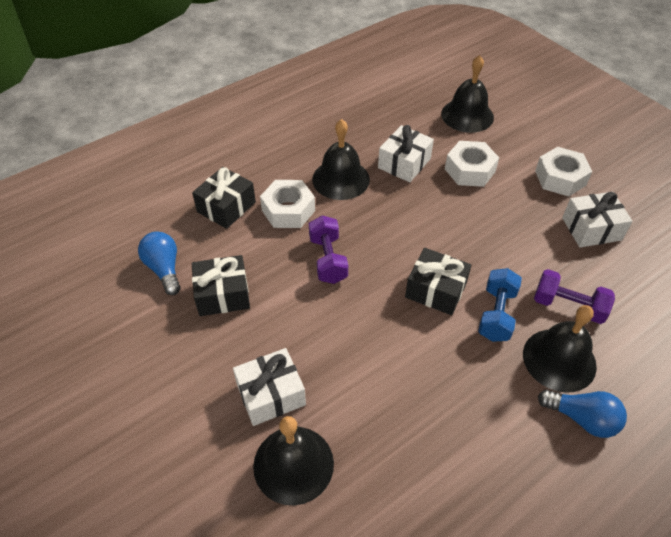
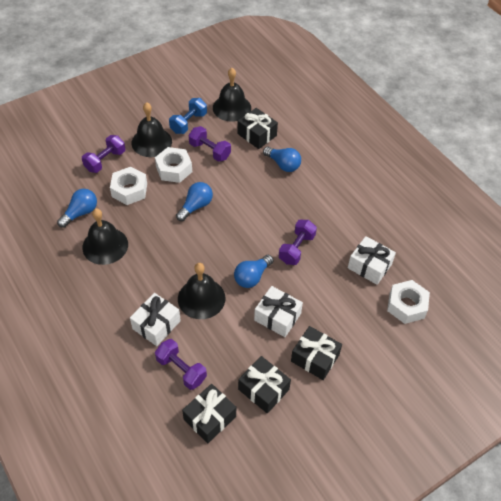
black gift: [192,167,256,229] [192,255,250,316] [405,248,472,315] = 3 -> [182,384,236,443] [237,108,278,149] [238,356,291,414] [291,326,342,380] = 4
blue light bulb: [138,232,181,295] [538,390,627,438] = 2 -> [57,189,97,228] [176,182,213,221] [234,255,274,288] [263,147,301,172] = 4
purple dumbbell: [309,215,348,284] [534,269,615,324] = 2 -> [82,135,125,173] [155,339,207,390] [189,126,231,162] [279,220,317,265] = 4

